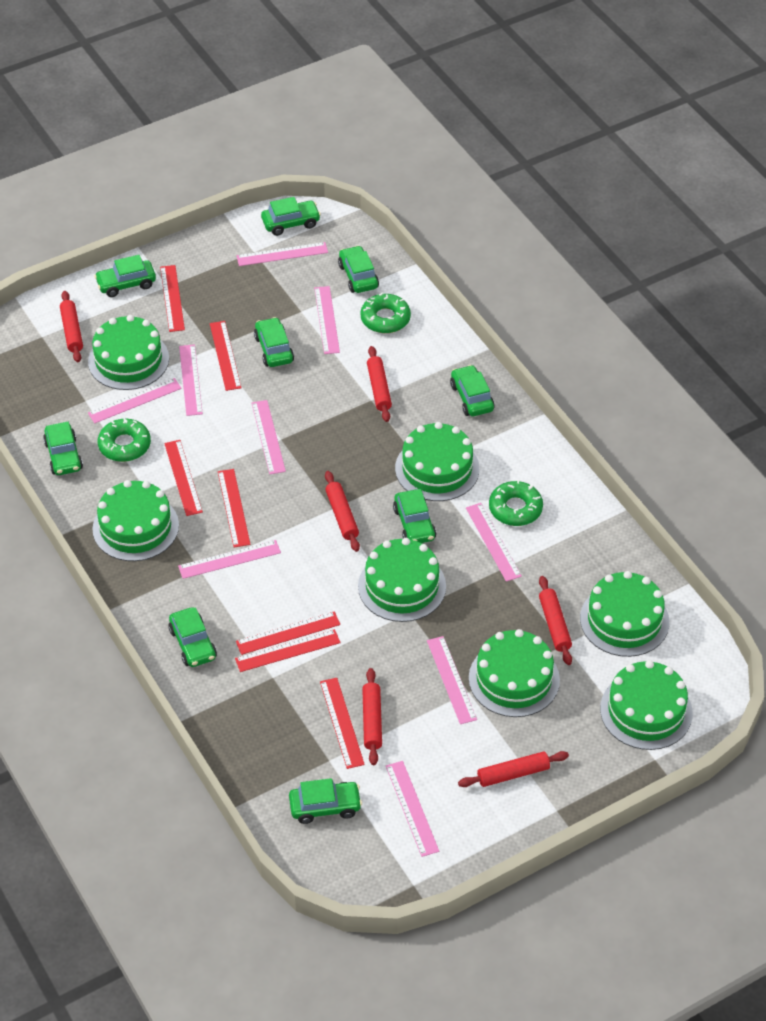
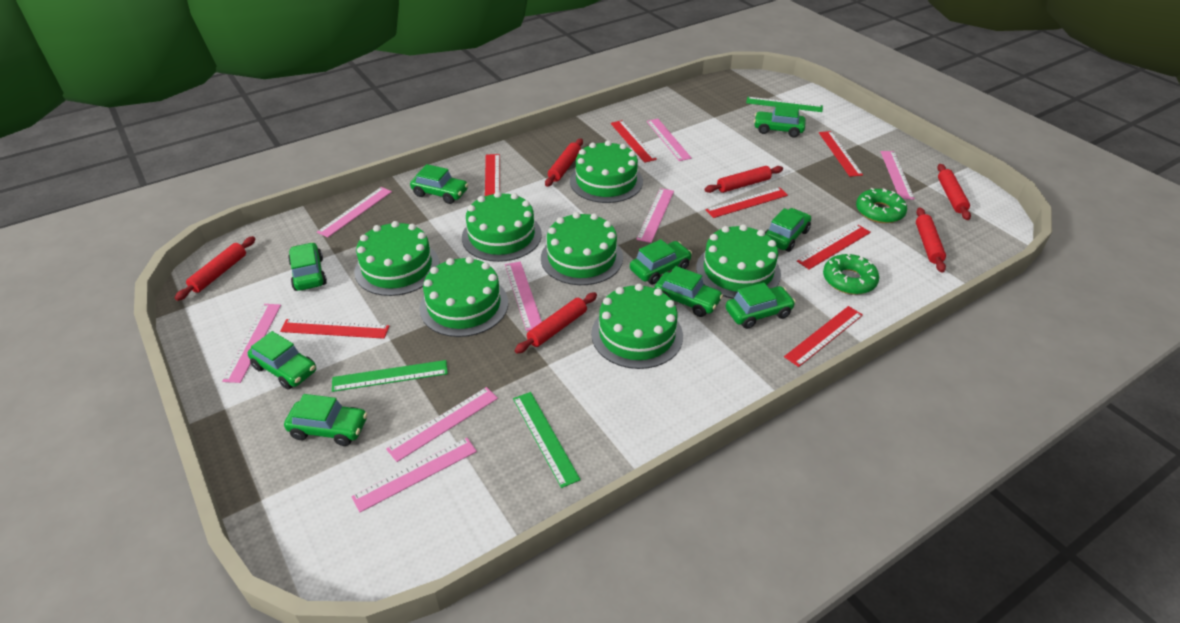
green donut: [98,419,151,462] [360,293,411,333] [489,480,543,526] = 3 -> [823,253,879,295] [856,188,907,223] = 2
green ruler: none = 0 -> [332,360,448,392] [513,392,581,488] [746,97,823,112] = 3
pink ruler: [88,378,182,424] [178,540,281,579] [179,344,203,416] [236,242,328,266] [251,400,286,474] [314,286,340,354] [386,761,439,857] [427,636,477,724] [466,503,522,582] = 9 -> [222,304,281,383] [317,187,392,238] [351,438,477,512] [386,387,498,462] [505,261,542,331] [636,188,674,243] [647,119,692,161] [880,151,915,200] = 8

